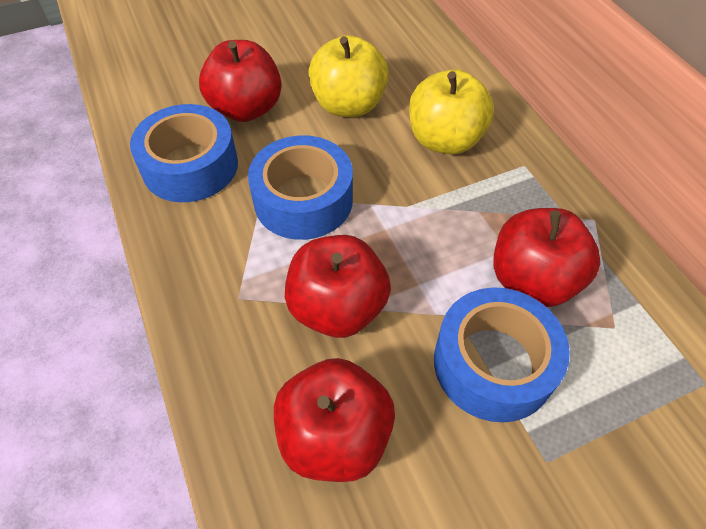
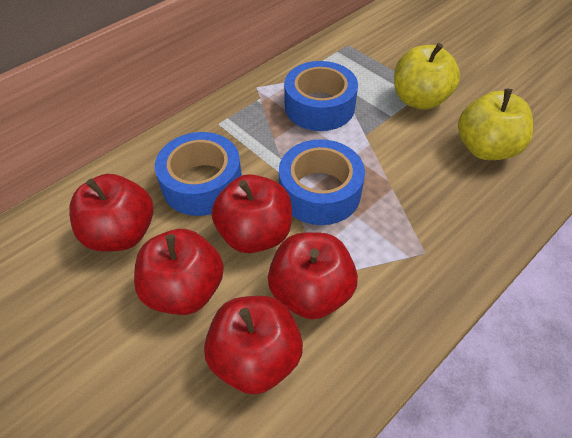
red apple: [199,40,282,122] [274,358,395,482] [285,235,391,338] [493,208,601,307] = 4 -> [69,174,153,252] [134,229,224,315] [204,296,303,395] [212,174,292,253] [268,232,358,319] = 5

